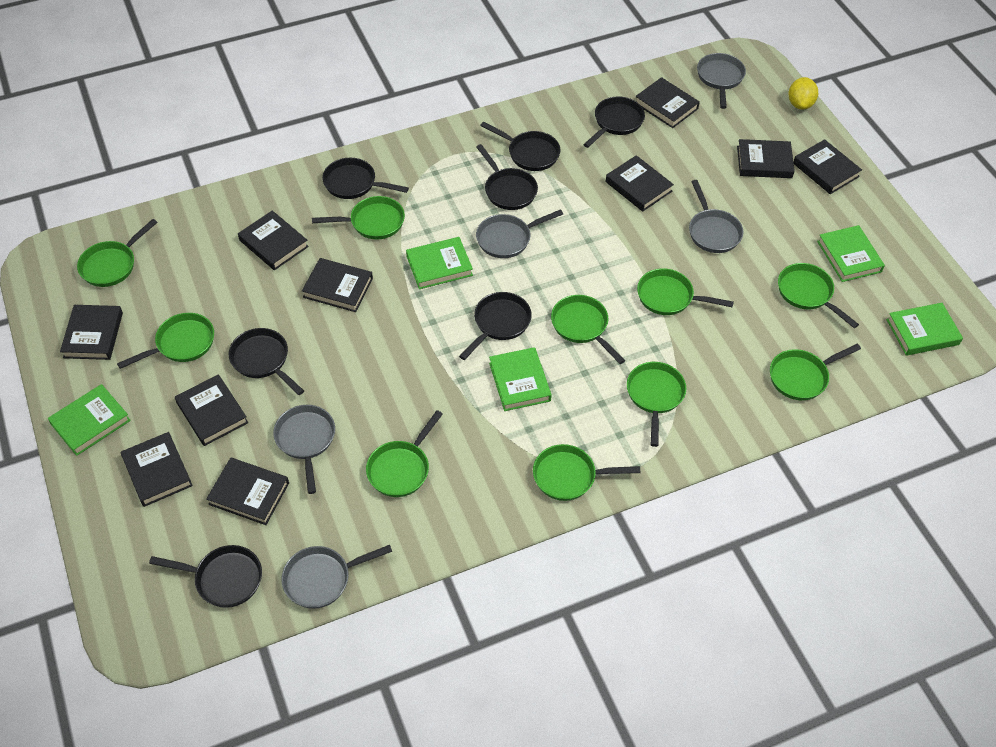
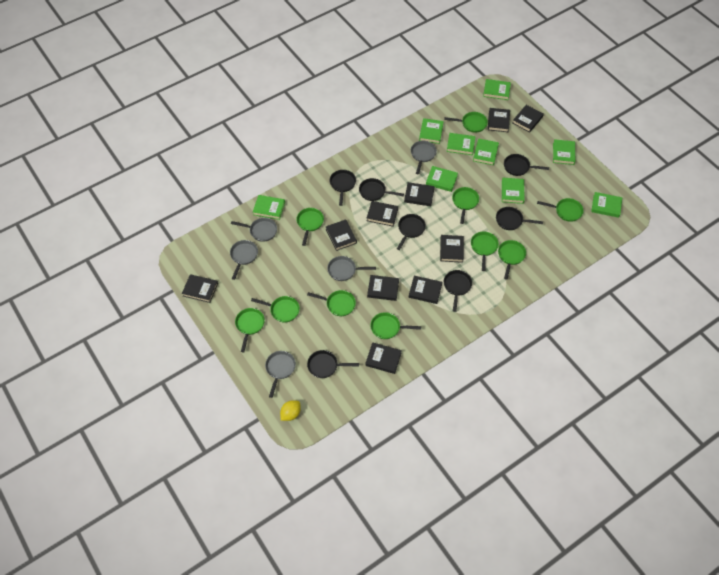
green book: [48,384,131,456] [406,237,473,289] [489,347,552,411] [817,225,885,282] [886,303,963,356] = 5 -> [253,195,285,220] [419,118,444,144] [426,166,458,192] [447,133,476,155] [473,138,499,165] [483,79,511,100] [502,178,525,204] [553,139,575,165] [591,192,622,218] = 9

